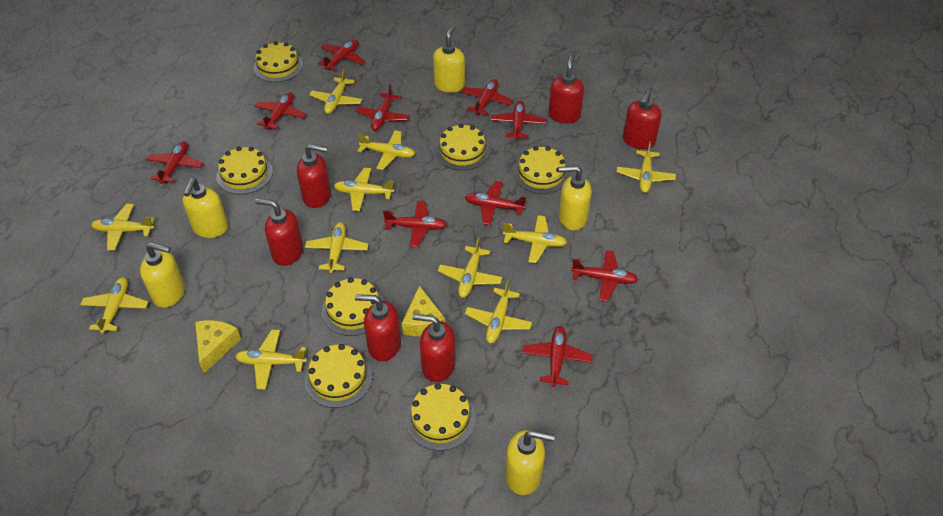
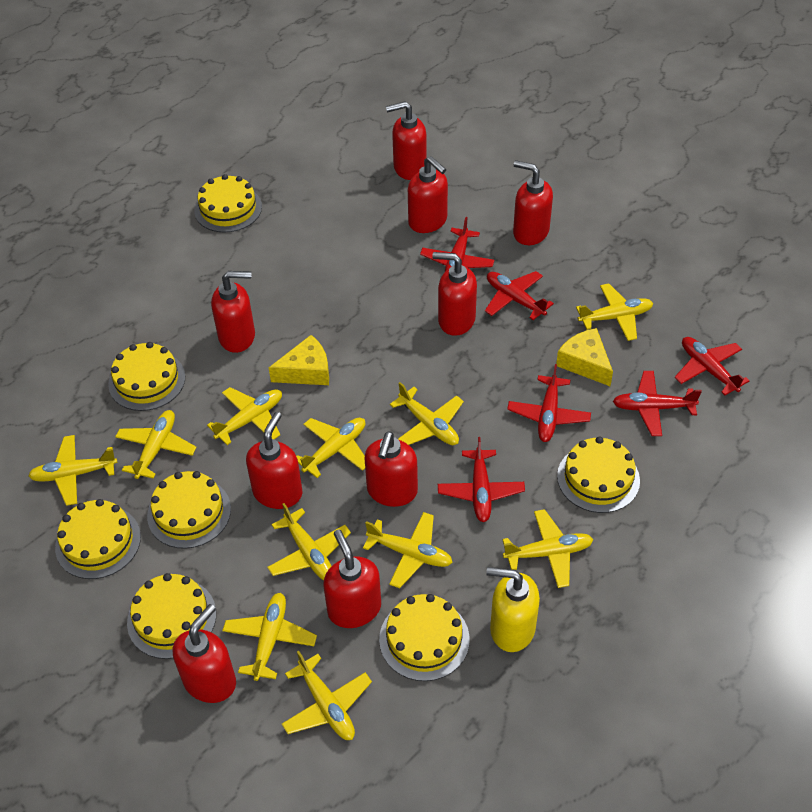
red plane: [146,141,203,184] [254,92,306,129] [318,40,365,71] [355,84,409,131] [383,201,447,247] [461,79,513,115] [465,181,526,225] [491,101,546,140] [522,326,593,387] [571,250,638,302] = 10 -> [420,217,494,272] [438,437,525,522] [485,271,554,320] [507,364,591,442] [613,371,702,436] [675,337,750,395] = 6
red soap dispenser: [255,199,303,266] [297,144,331,208] [355,294,401,361] [413,314,456,382] [548,54,584,123] [623,90,662,149] = 6 -> [173,604,236,703] [211,271,255,353] [246,412,302,509] [323,529,381,628] [364,431,418,507] [386,101,427,180] [408,156,448,233] [432,252,477,336] [513,160,553,245] = 9
yellow soap dispenser: [140,243,185,308] [182,178,228,238] [433,25,465,93] [505,430,555,495] [559,166,592,230] = 5 -> [486,567,540,652] = 1

